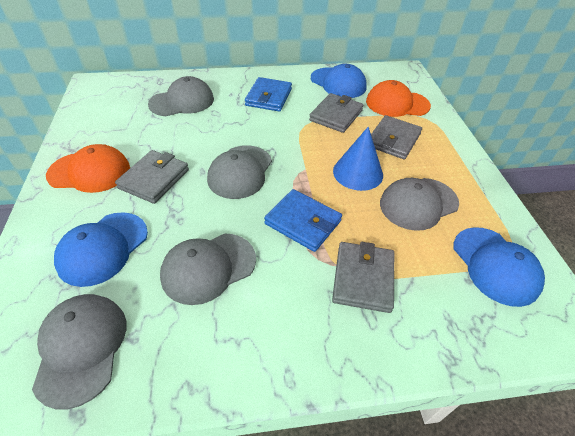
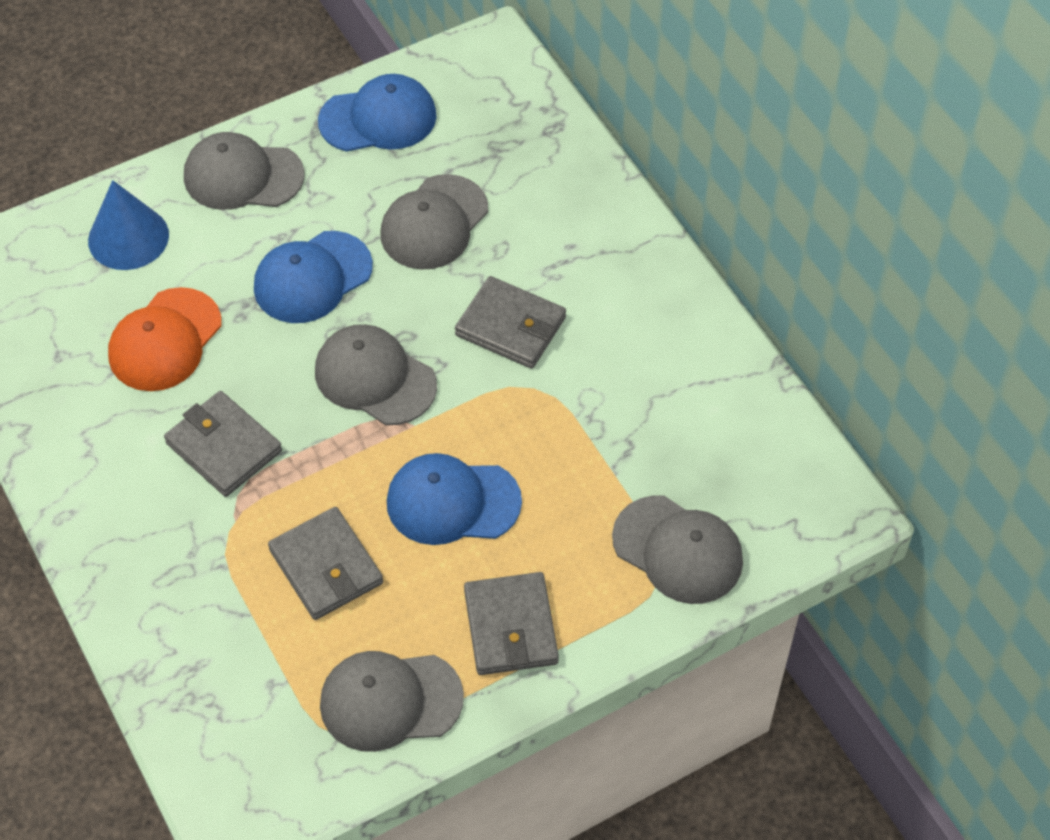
blue wallet: [245,77,292,112] [264,189,342,252] = 2 -> none = 0
orange cap: [46,144,130,193] [366,80,431,117] = 2 -> [108,287,222,391] = 1

